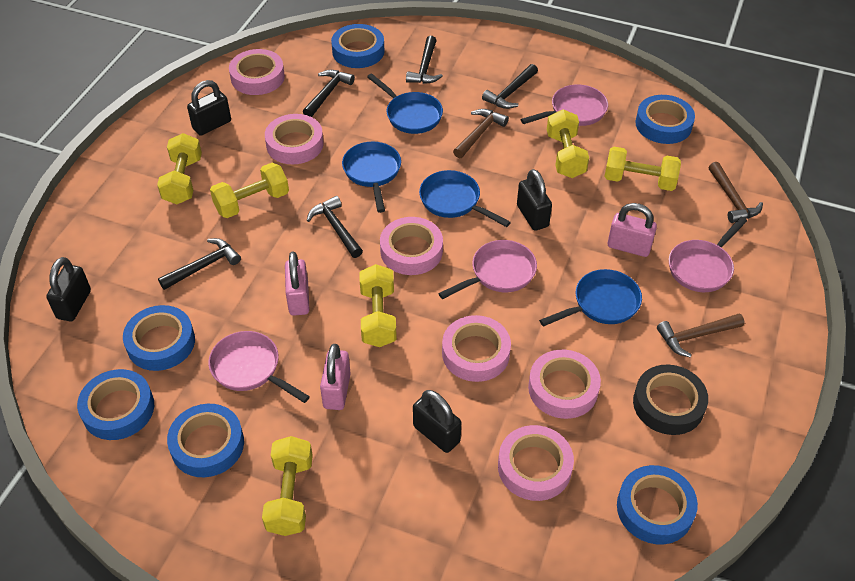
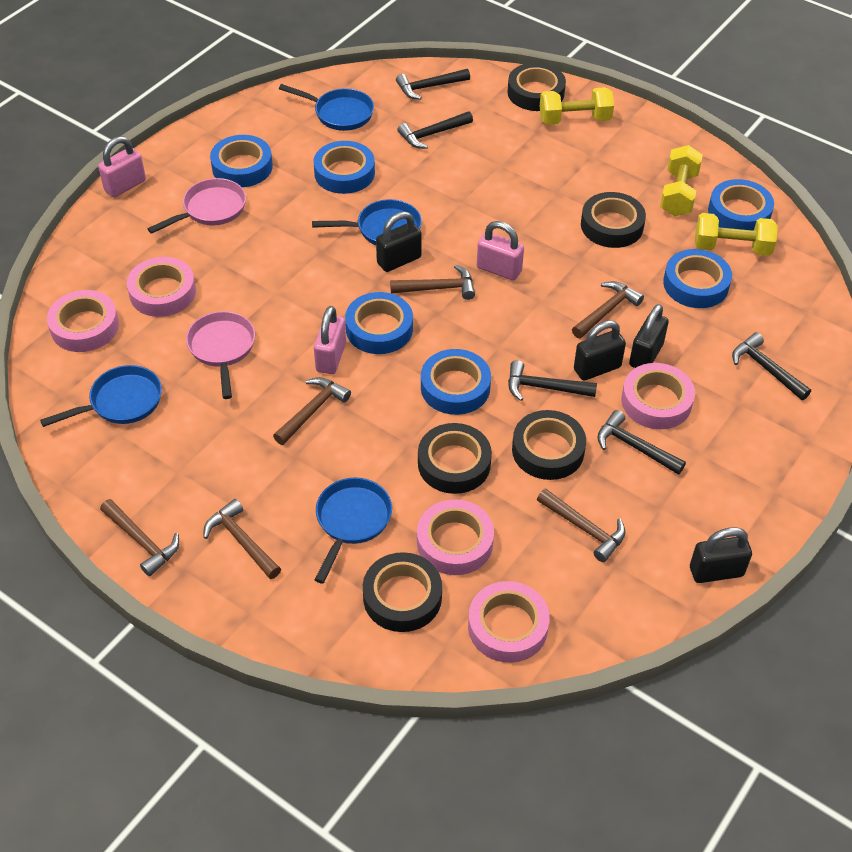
black tape: [633,365,708,435] = 1 -> [363,552,442,632] [418,423,492,494] [508,63,566,111] [512,410,586,480] [581,192,646,248] = 5
brown hammer: [453,109,509,158] [657,314,744,357] [709,162,763,223] = 3 -> [100,499,179,576] [204,499,281,579] [273,377,351,445] [390,265,475,300] [537,488,626,562] [572,281,644,338] = 6
pink pan: [208,331,310,403] [438,240,537,299] [521,84,608,126] [669,217,747,292] = 4 -> [147,178,246,234] [186,311,255,399] = 2
pink tape: [229,49,285,95] [265,114,324,164] [380,217,443,275] [442,315,511,382] [498,425,574,501] [528,350,601,419] = 6 -> [47,290,119,352] [127,257,196,317] [417,499,494,575] [468,581,550,663] [622,363,695,429] = 5
yellow dumbbell: [157,133,202,204] [210,163,289,218] [262,436,313,536] [359,264,397,347] [547,109,589,178] [604,147,681,191] = 6 -> [540,87,614,125] [660,145,703,216] [695,213,778,256] = 3

